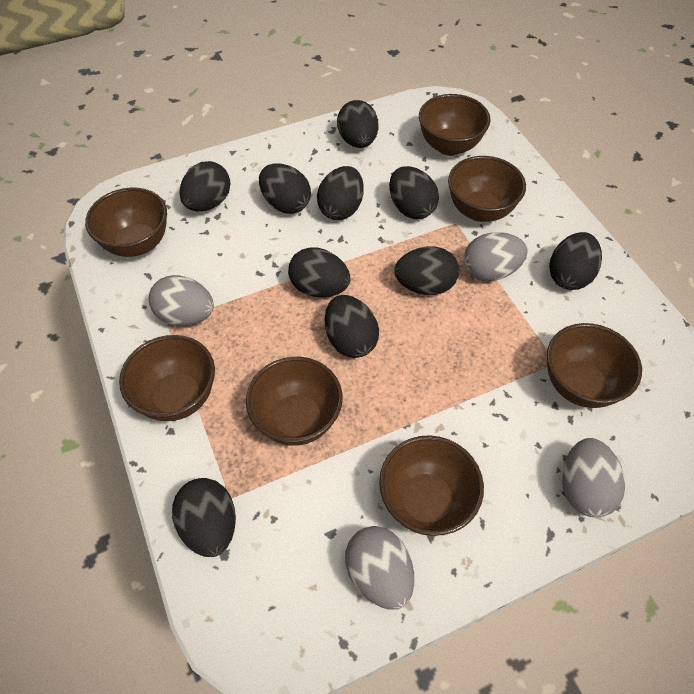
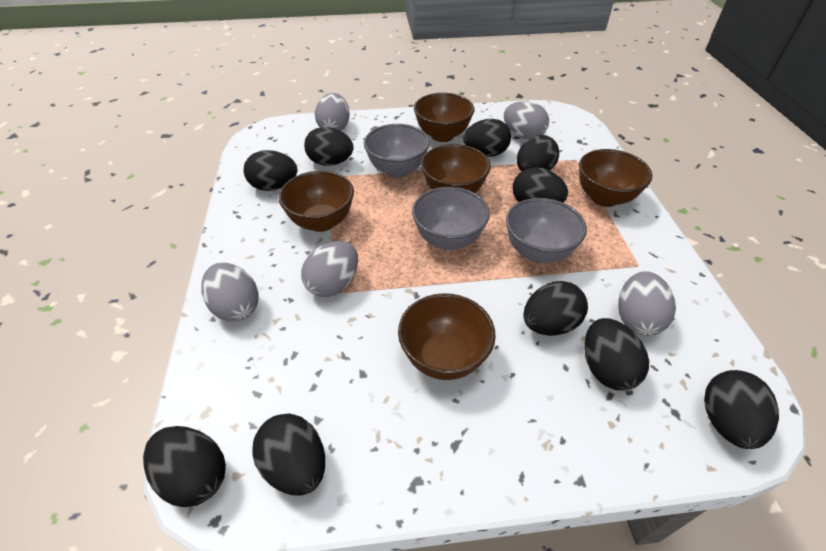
brown bowl: [85,188,167,257] [119,335,215,421] [246,357,343,446] [379,435,484,536] [419,94,491,156] [448,156,526,222] [547,323,642,408] = 7 -> [279,171,354,232] [398,293,496,380] [414,93,474,142] [421,144,491,193] [579,149,652,207] = 5
grey bowl: none = 0 -> [364,124,430,178] [412,187,490,250] [506,198,587,263] = 3
grey egg: [149,275,214,326] [345,526,414,610] [464,232,528,281] [562,438,625,517] = 4 -> [201,263,259,321] [301,241,358,297] [315,93,350,131] [504,101,549,140] [618,271,676,336] = 5

